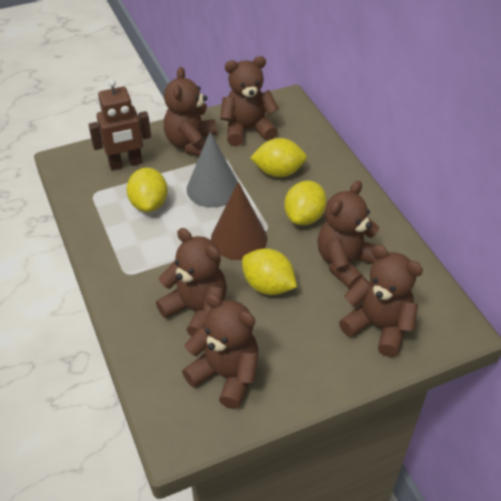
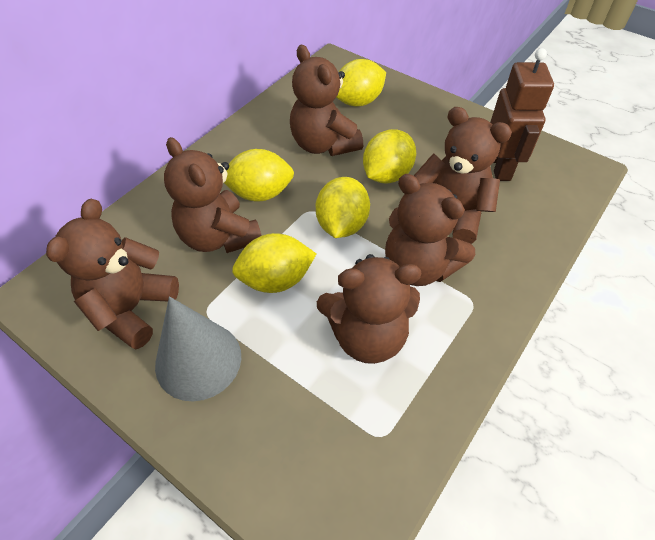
brown cone: [211,182,267,260] = 1 -> none = 0
yellow lemon: [126,168,168,212] [242,249,297,295] [250,138,307,177] [284,181,327,225] = 4 -> [224,149,294,202] [232,233,316,293] [316,177,370,238] [336,59,386,107] [363,129,416,184] = 5

